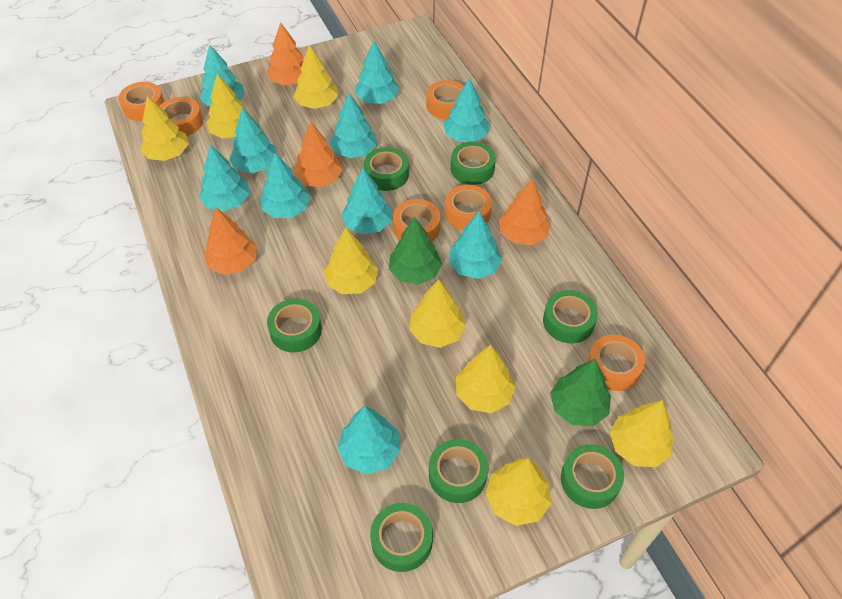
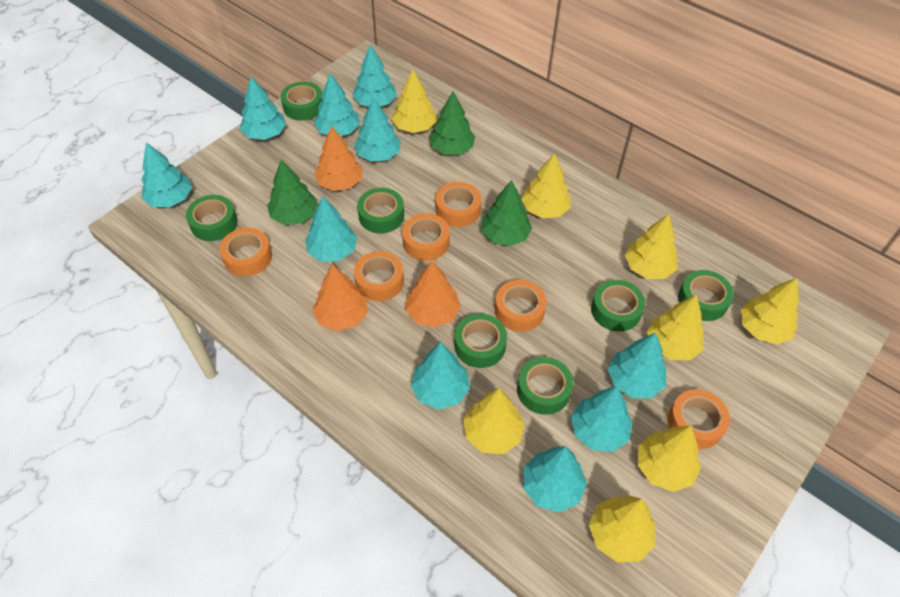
green tree: [389,217,442,285] [550,359,611,426] = 2 -> [267,159,318,225] [429,92,475,155] [481,180,532,246] = 3
orange tree: [204,207,257,275] [266,22,304,85] [294,122,343,187] [499,179,551,245] = 4 -> [312,264,368,331] [314,126,363,191] [405,261,461,328] = 3

